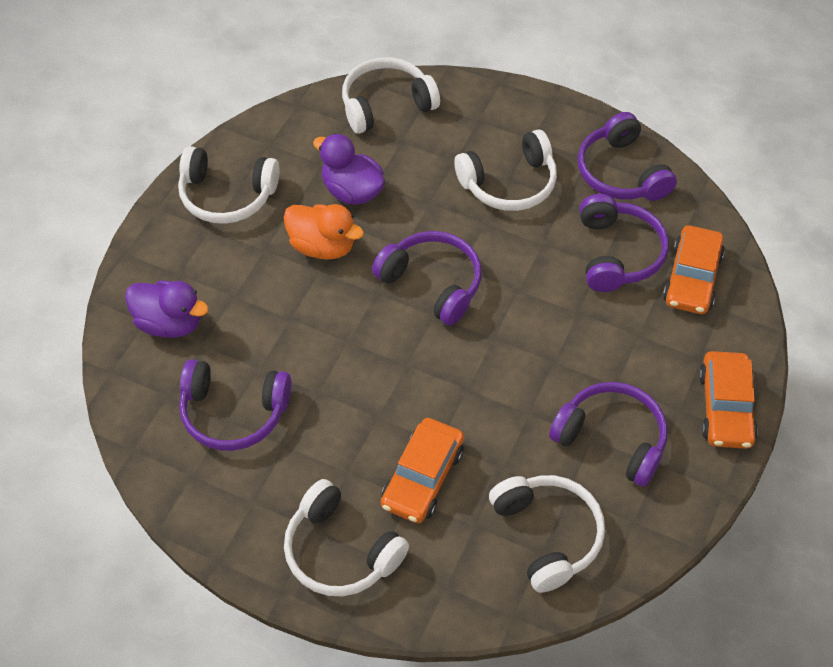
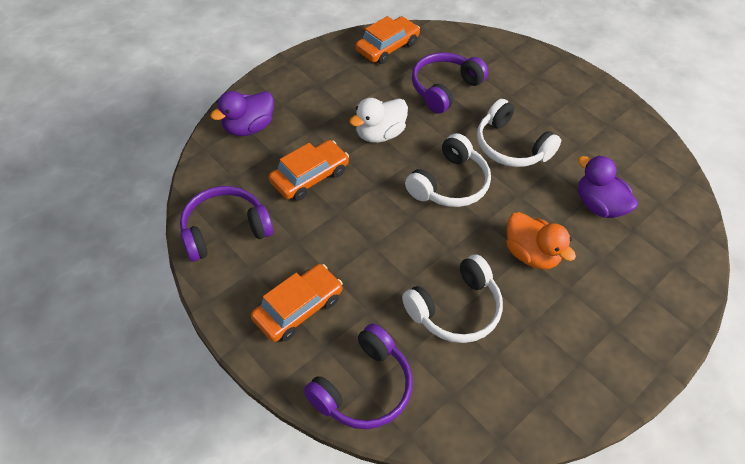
purple headphones: [179,359,292,451] [372,231,482,325] [549,382,668,487] [578,112,677,201] [580,194,669,292] = 5 -> [180,186,273,262] [304,324,413,429] [412,52,488,114] = 3
white duck: none = 0 -> [349,98,408,143] = 1
white headphones: [178,146,280,224] [284,479,409,596] [342,57,440,134] [454,129,557,211] [489,475,605,593] = 5 -> [402,255,503,343] [405,133,491,207] [477,99,561,167] = 3

